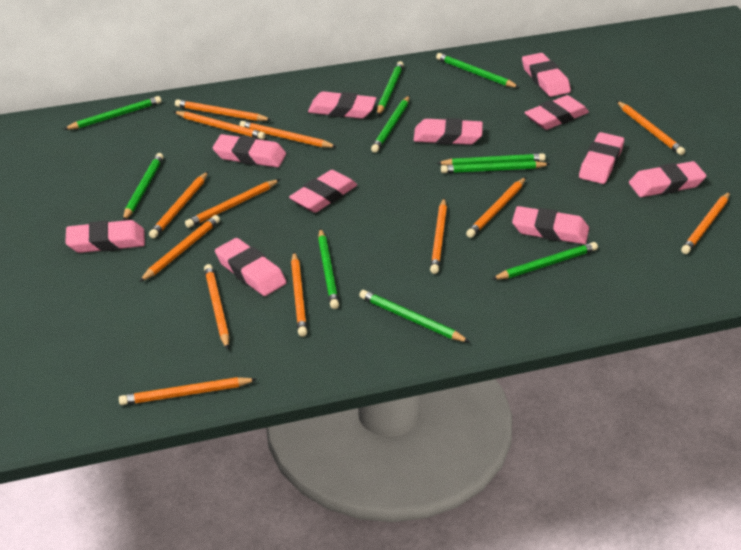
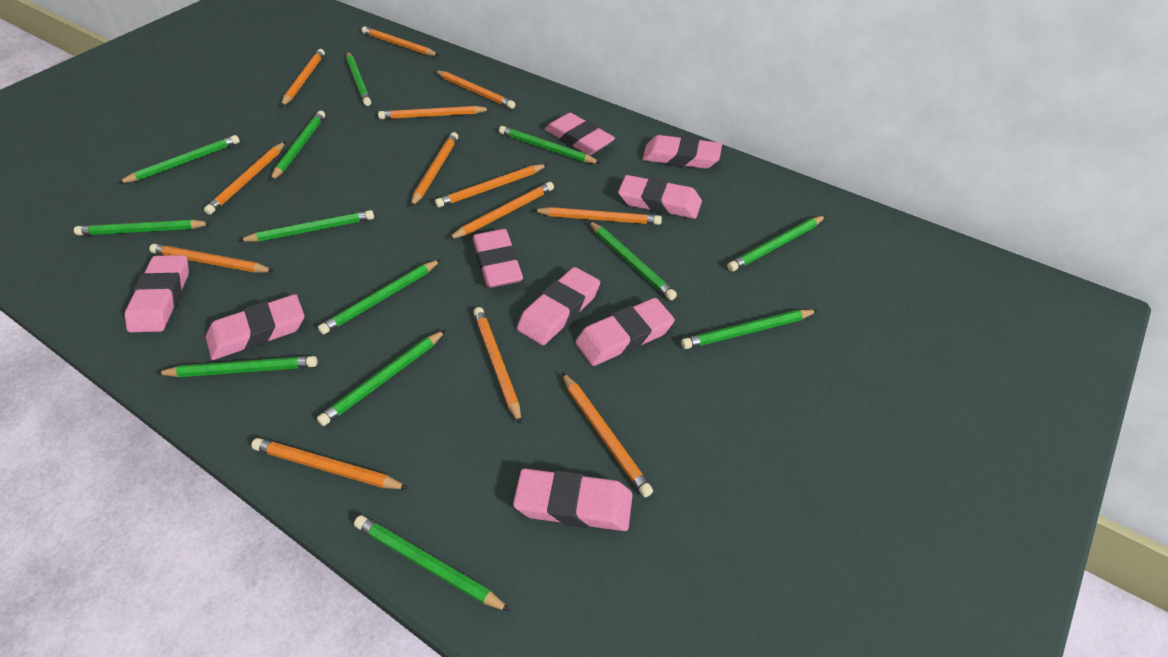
green pencil: [63,96,161,130] [123,153,163,221] [318,228,339,309] [359,290,470,342] [371,96,409,153] [377,61,404,116] [436,53,520,88] [437,153,546,165] [441,161,550,173] [492,242,598,280] = 10 -> [74,220,211,235] [118,135,240,183] [156,356,318,377] [238,210,374,242] [270,111,325,181] [317,330,446,426] [318,259,441,335] [346,52,371,106] [354,515,511,612] [499,126,601,164] [589,221,677,300] [681,310,818,349] [727,215,826,272] = 13
pink eraser: [65,220,145,253] [213,134,286,168] [215,238,287,296] [289,170,357,213] [308,91,376,119] [414,118,483,145] [512,206,589,244] [522,53,571,97] [524,95,589,130] [579,132,624,184] [629,161,706,197] = 11 -> [125,255,189,332] [206,294,304,360] [473,229,523,288] [513,469,633,531] [517,267,600,345] [545,113,615,155] [575,298,675,366] [618,175,702,219] [642,135,722,169] = 9

